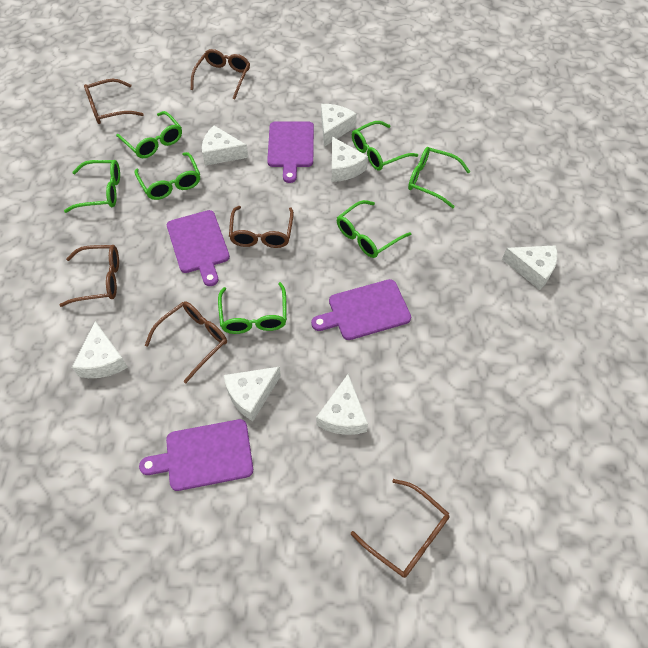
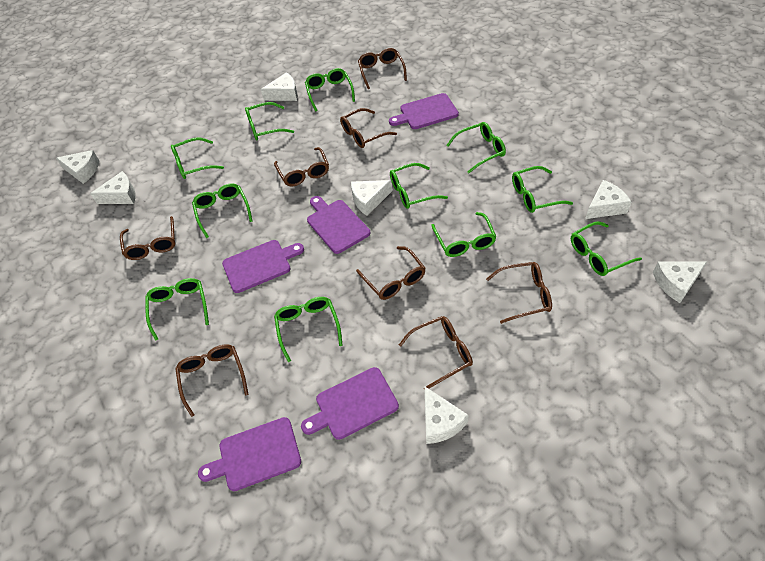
brown glasses: [59,245,119,307] [84,79,143,124] [145,301,227,383] [191,49,250,100] [229,206,294,248] [351,479,450,578] = 6 -> [120,216,175,260] [175,344,249,417] [274,147,329,186] [340,108,397,148] [356,246,425,300] [358,48,407,89] [399,316,473,390] [486,262,552,324] = 8
green glasses: [64,160,120,213] [116,111,182,158] [134,152,200,200] [218,282,287,334] [337,200,411,258] [352,121,418,170] [408,147,470,208] = 7 -> [145,278,209,341] [171,138,224,179] [192,183,253,238] [245,102,294,140] [274,297,343,362] [305,68,355,111] [390,163,448,209] [431,212,496,257] [447,122,506,173] [512,166,573,213] [571,221,642,276] = 11
purple cutting board: [139,419,253,491] [167,210,230,286] [267,121,314,183] [311,279,411,340] = 4 -> [198,417,301,491] [222,240,304,293] [301,367,399,440] [307,196,370,254] [389,93,459,129] = 5

